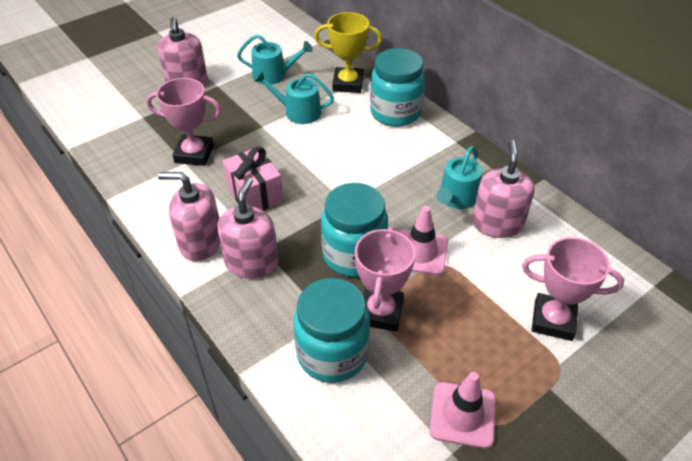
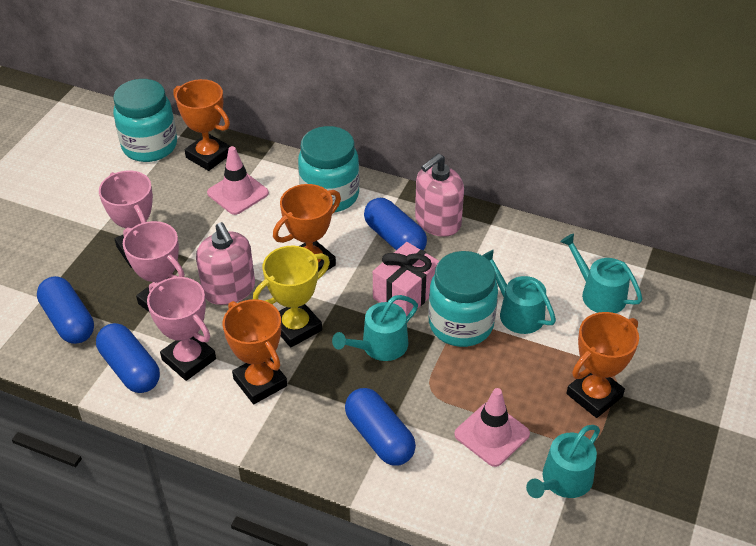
blue capsule: none = 0 -> [37,276,94,344] [96,323,160,393] [345,388,416,466] [364,198,427,250] = 4
orange trophy: none = 0 -> [173,79,231,171] [222,299,287,404] [273,184,341,272] [567,312,639,418] = 4
pink soap dispenser: [158,17,208,86] [158,172,221,261] [217,178,279,279] [472,140,535,238] = 4 -> [196,222,255,305] [415,154,464,237] = 2
turquoise watering can: [237,35,313,85] [254,71,334,124] [436,146,482,209] = 3 -> [332,295,418,361] [482,250,556,334] [526,425,600,498] [560,233,643,313] = 4

